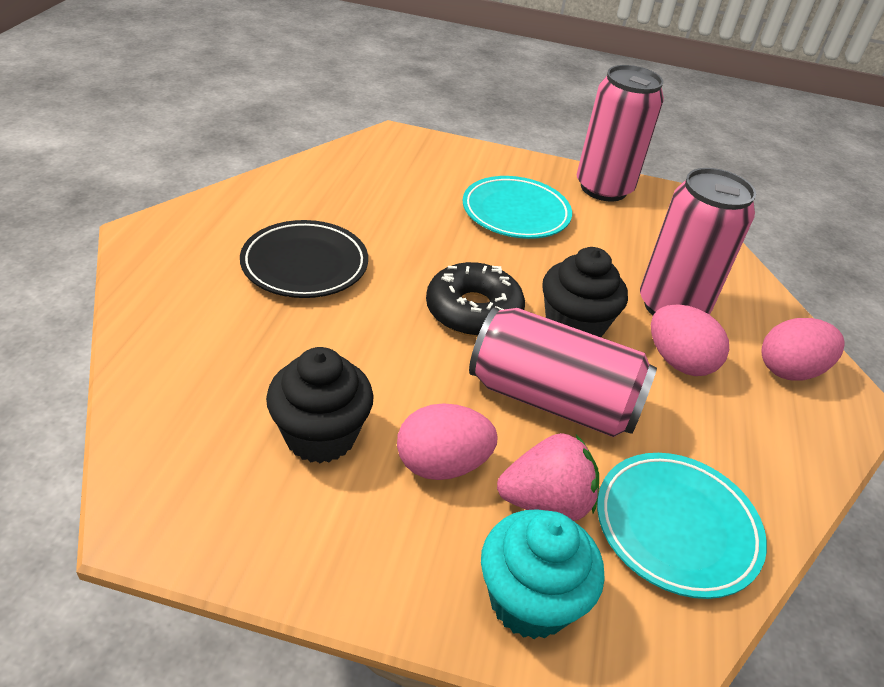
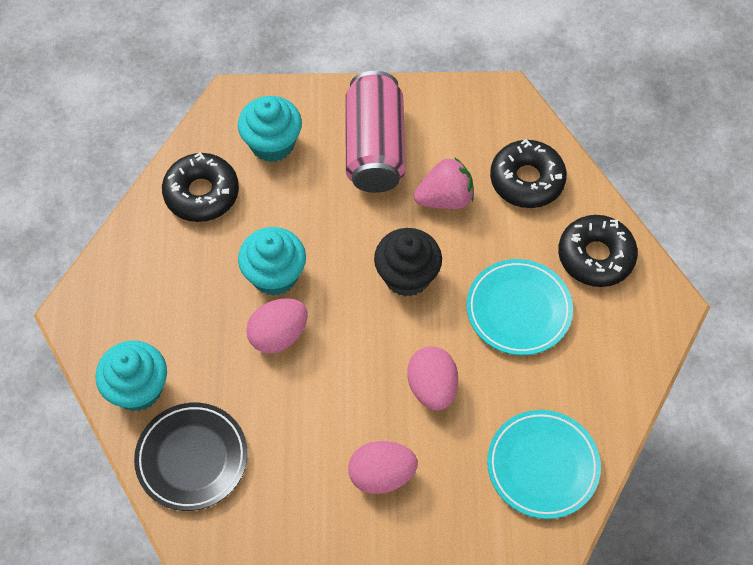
black cupcake: [266,347,374,463] [542,247,628,337] = 2 -> [374,228,442,297] = 1
black donut: [426,262,525,337] = 1 -> [162,152,239,222] [490,139,567,208] [558,215,638,287] = 3
pink can: [469,307,657,437] [576,65,664,202] [640,168,756,316] = 3 -> [345,71,406,193] = 1
turquoise cupcake: [481,509,605,639] = 1 -> [95,341,167,411] [238,96,302,162] [238,227,306,296] = 3

